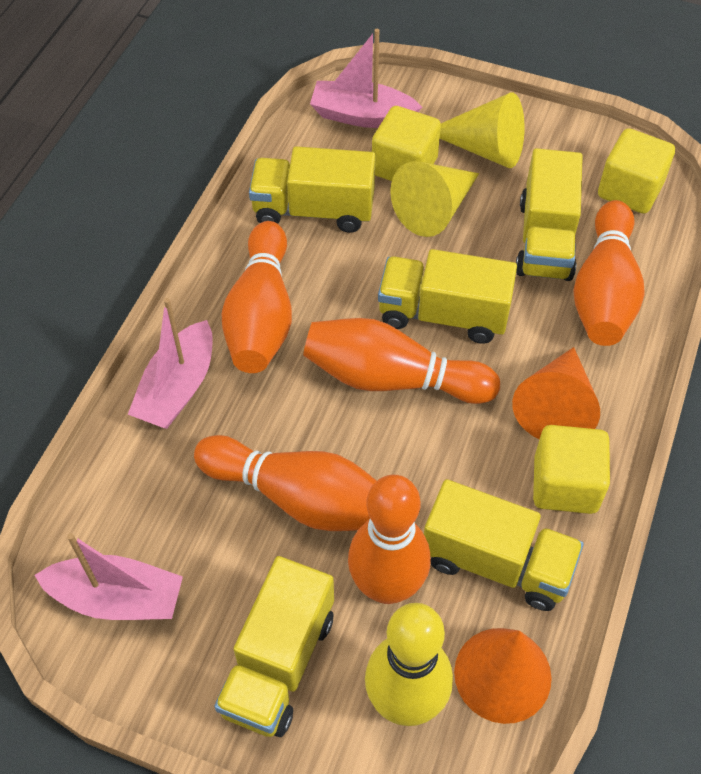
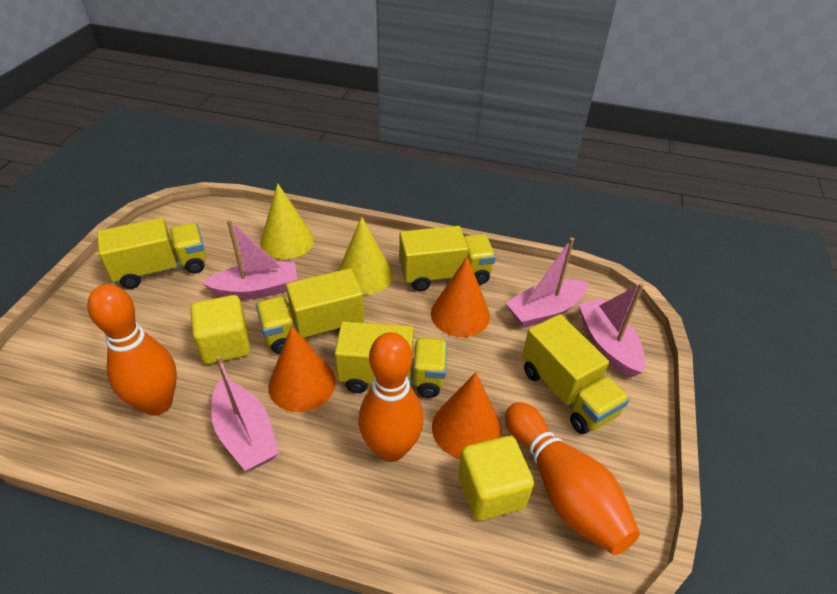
orange bowling pin: [194,435,376,531] [221,221,292,373] [303,318,500,404] [348,475,431,604] [574,200,644,346] = 5 -> [87,284,177,416] [359,332,424,462] [505,402,640,555] = 3
orange cone: [454,628,552,724] [512,347,600,439] = 2 -> [268,326,336,412] [431,256,490,337] [432,372,502,459] = 3
pink boat: [34,533,183,620] [128,298,213,429] [310,29,422,128] = 3 -> [203,219,297,300] [211,355,279,471] [506,238,588,328] [578,283,645,378] = 4
yellow bowling pin: [365,603,453,726] = 1 -> none = 0
yellow cube: [372,106,441,181] [533,425,610,514] [598,128,675,214] = 3 -> [191,295,251,364] [458,436,534,521] = 2

